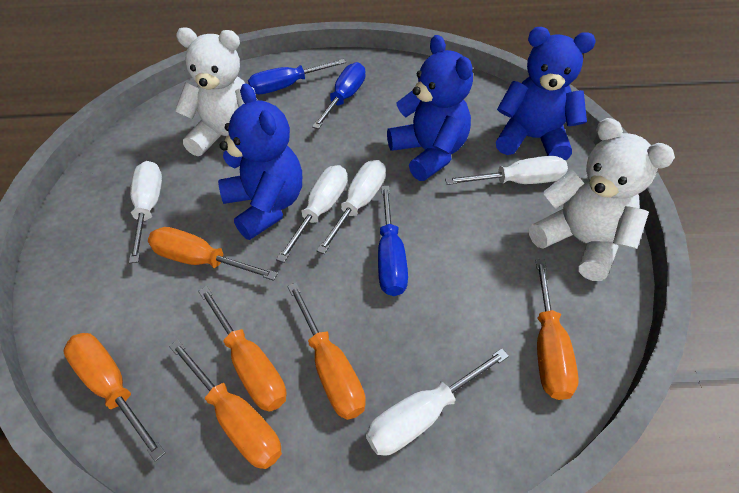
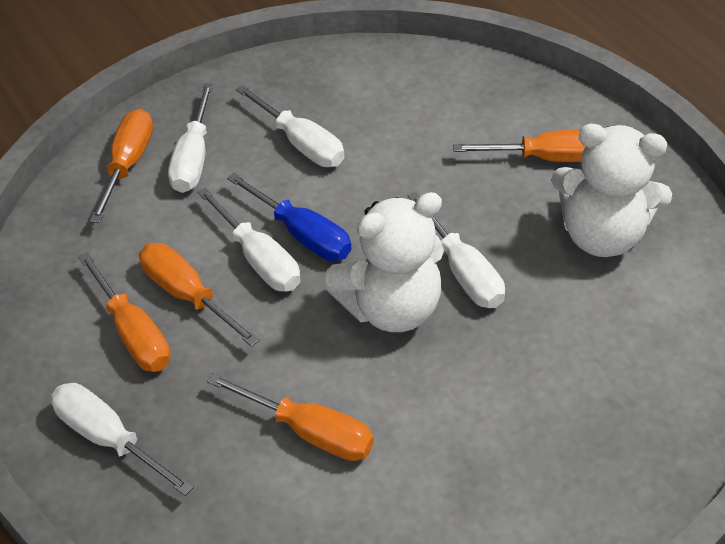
blue screwdriver: [248,59,346,94] [312,62,366,129] [378,186,408,296] = 3 -> [227,173,351,261] = 1
blue teddy bear: [218,83,302,240] [387,35,473,181] [496,27,596,160] = 3 -> none = 0
orange screwdriver: [63,333,165,461] [148,227,278,281] [169,340,282,469] [198,286,287,412] [288,283,366,420] [535,259,579,400] = 6 -> [78,252,171,372] [90,109,153,223] [139,243,260,347] [207,373,374,461] [453,130,585,162] = 5

